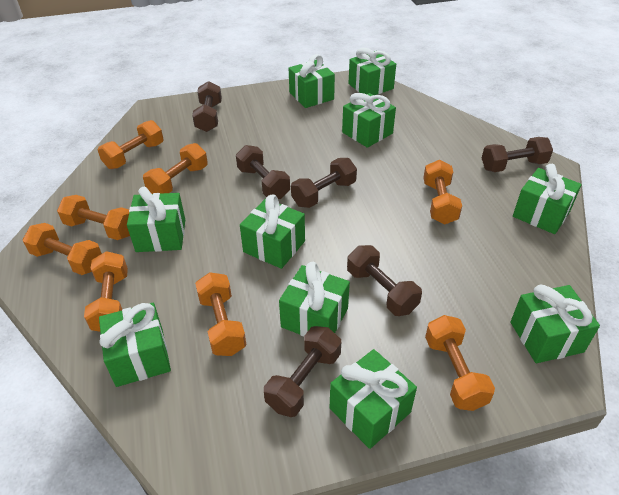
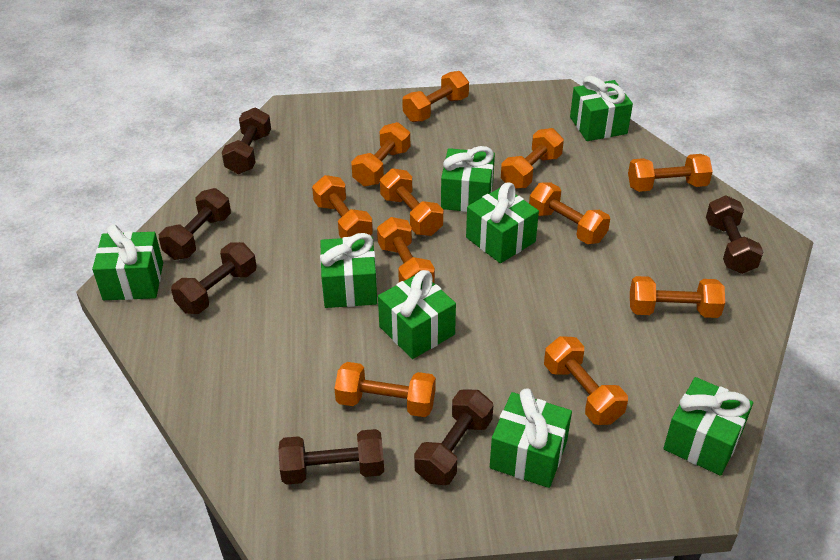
green gift: [99,303,171,387] [127,187,185,252] [240,194,305,269] [279,262,350,337] [289,54,335,108] [330,349,417,449] [342,93,396,148] [348,48,396,95] [510,284,600,363] [513,164,582,234] = 10 -> [92,224,163,300] [320,233,377,308] [378,270,456,359] [441,146,495,212] [466,182,539,263] [490,388,572,488] [570,76,633,141] [663,377,753,476] = 8
orange dumbbell: [23,223,102,275] [57,195,130,240] [84,251,128,332] [98,120,164,169] [143,143,208,194] [195,272,246,356] [423,160,462,224] [425,315,495,411] = 8 -> [312,175,373,238] [334,362,436,417] [351,122,410,187] [377,217,435,283] [380,169,443,236] [402,71,469,122] [501,128,564,189] [529,183,610,244] [544,336,628,425] [628,154,713,192] [630,276,725,318] = 11

